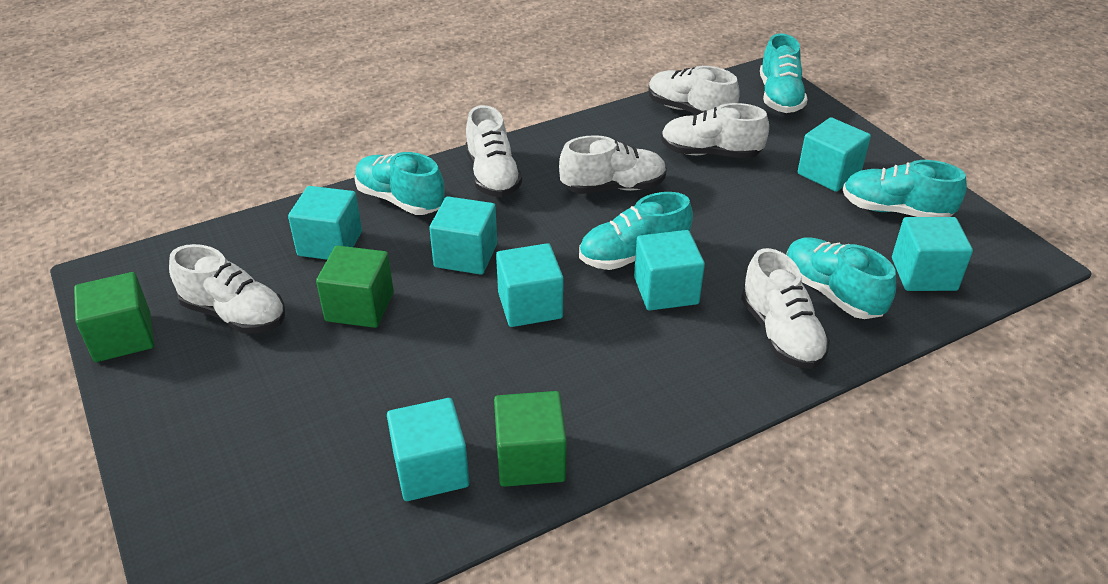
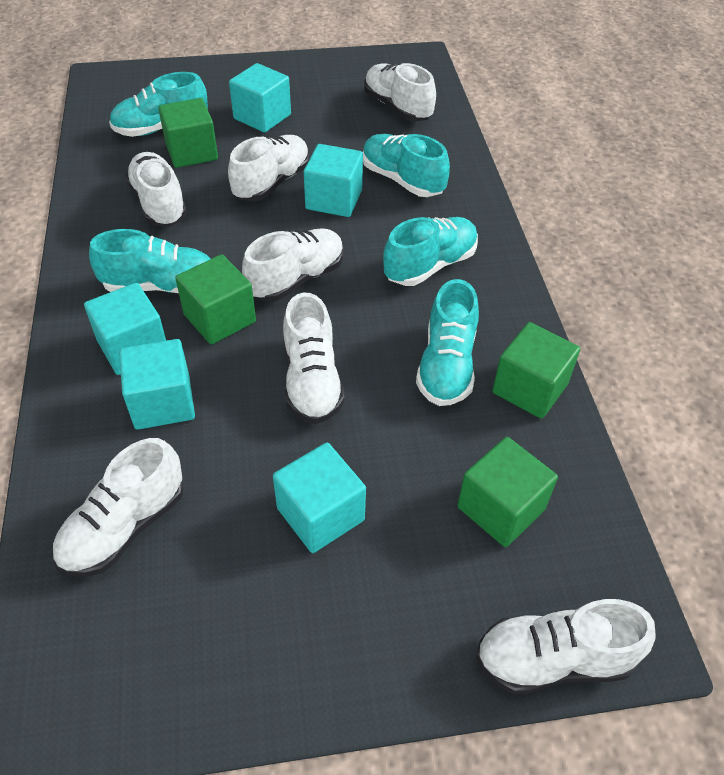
green cube: [74,272,154,362] [316,245,394,328] [494,391,567,487] = 3 -> [158,98,218,168] [175,254,256,345] [457,437,558,547] [492,322,580,419] = 4
turquoise cube: [288,186,362,260] [387,398,469,501] [429,196,497,275] [496,243,563,327] [634,230,705,311] [797,117,871,192] [892,217,973,291] = 7 -> [84,283,166,375] [119,339,195,430] [229,63,291,133] [273,443,366,553] [304,144,363,217] = 5
white shoe: [169,244,285,334] [465,105,522,197] [559,135,667,194] [648,66,740,115] [661,103,769,159] [741,248,830,369] = 6 -> [52,438,184,577] [125,152,187,226] [228,135,310,201] [242,228,344,302] [283,292,345,424] [364,63,436,121] [476,599,656,694] = 7

